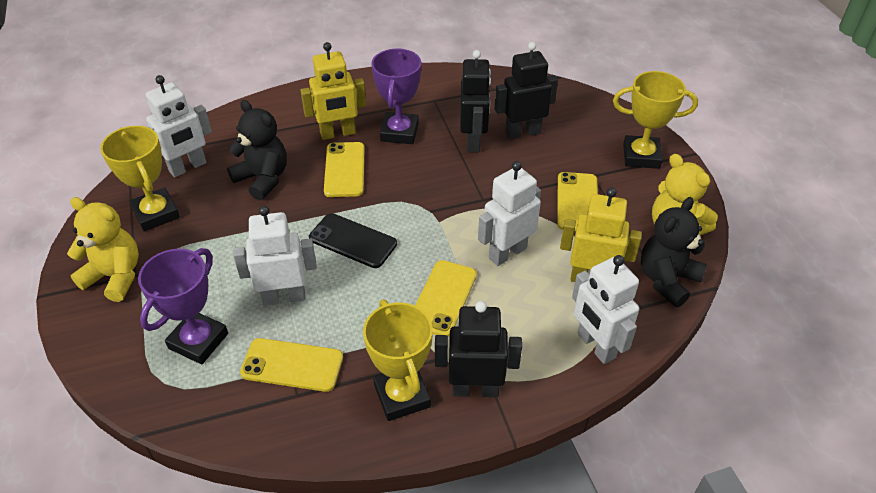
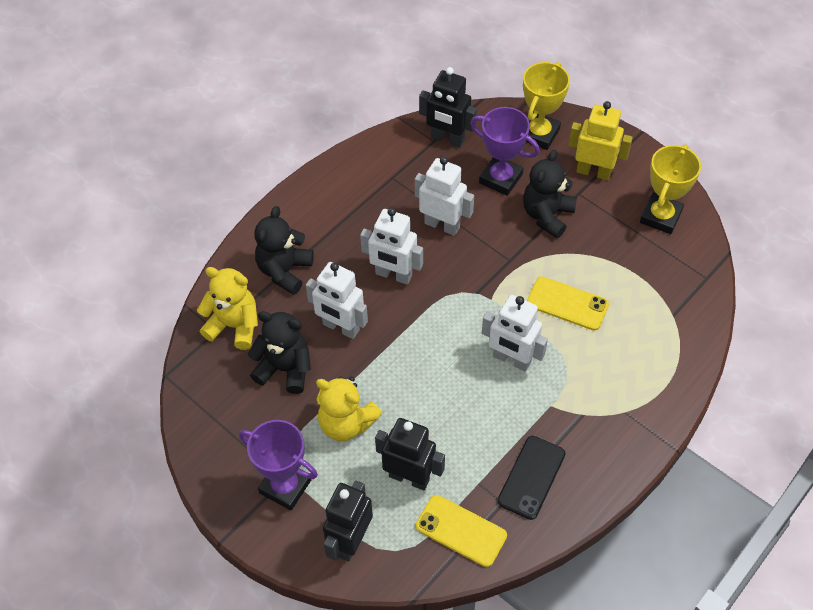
black teddy bear: [227,100,287,200] [641,197,707,307] = 2 -> [248,311,311,394] [255,206,314,295] [523,150,577,238] = 3
yellow phone: [240,338,343,392] [324,142,365,197] [415,260,477,337] [557,172,598,231] = 4 -> [416,495,507,567] [527,276,609,331] = 2
yellow robot: [300,42,366,140] [560,187,642,282] = 2 -> [569,101,633,180] = 1
yellow trophy: [100,126,180,232] [363,300,433,421] [613,71,698,169] = 3 -> [523,62,570,150] [640,144,701,234] = 2

